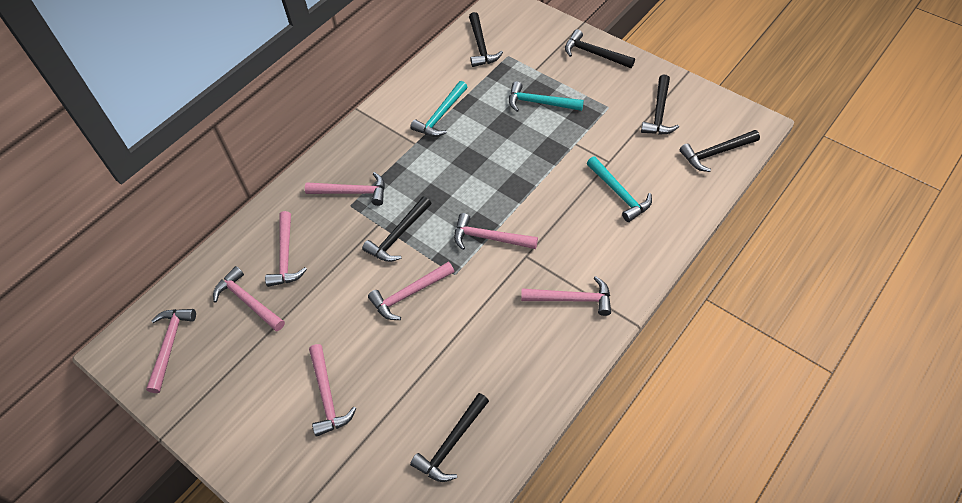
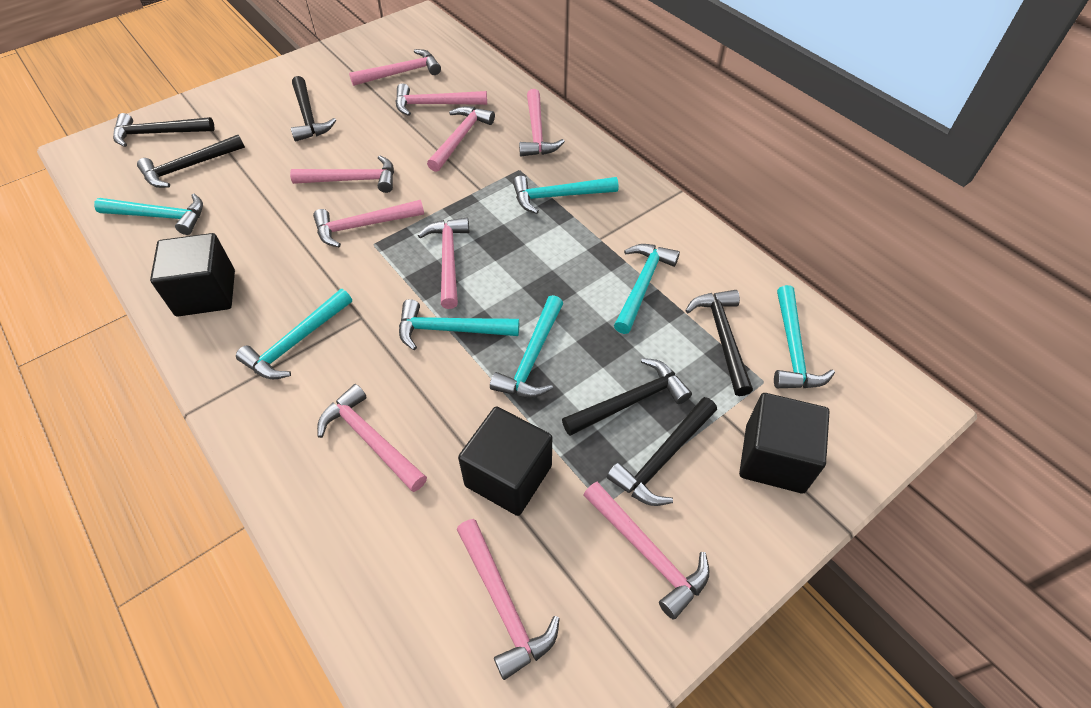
black cube: none = 0 -> [150,233,235,317] [458,406,552,516] [739,393,830,493] = 3
pink hammer: [146,309,196,393] [213,266,285,331] [265,211,307,287] [305,172,385,206] [309,344,356,437] [368,262,454,320] [454,213,538,250] [521,276,611,316] = 8 -> [290,155,394,193] [313,200,424,247] [317,384,427,492] [349,49,441,86] [395,83,487,116] [418,217,469,309] [427,106,495,172] [457,519,560,680] [519,89,565,157] [583,482,709,620] = 10
turquoise hammer: [410,81,467,137] [509,81,584,112] [587,157,652,222] = 3 -> [94,194,203,235] [236,289,352,379] [399,299,519,350] [490,295,563,398] [513,176,618,214] [614,244,680,334] [774,285,835,388] = 7

